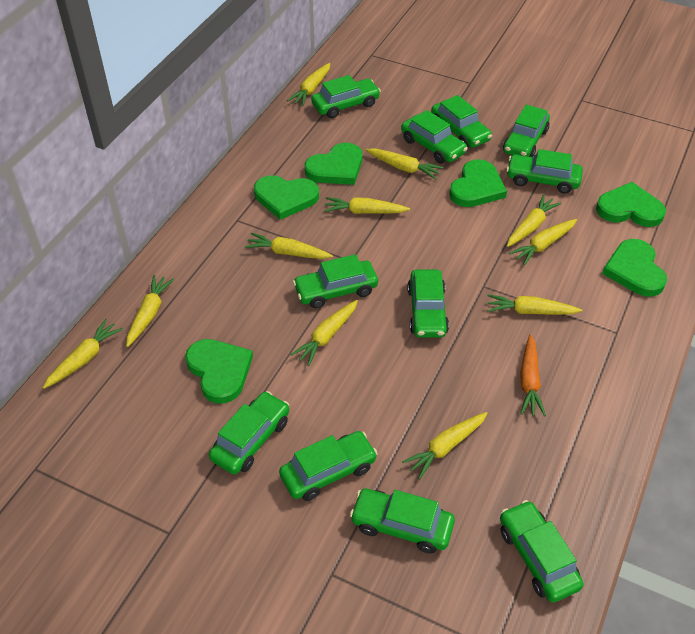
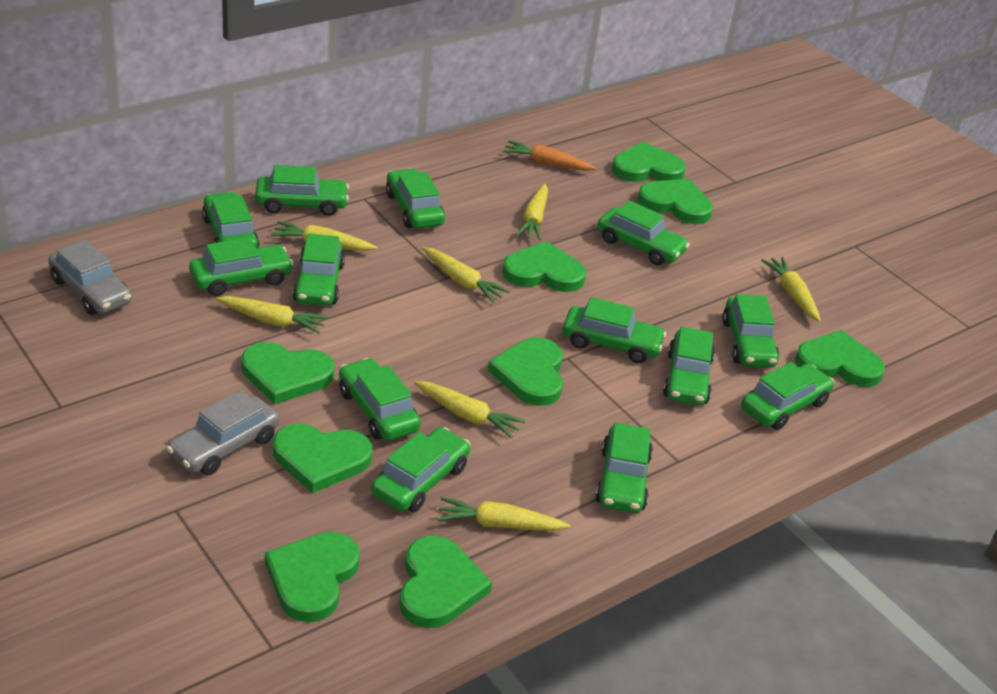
green car: [209,391,289,474] [279,431,378,501] [293,254,378,309] [311,75,381,118] [350,489,455,554] [401,110,468,164] [407,270,449,338] [431,95,492,148] [500,500,584,603] [503,104,550,157] [506,149,583,194] = 11 -> [189,237,294,296] [202,192,259,248] [255,165,349,216] [293,234,345,306] [339,358,421,441] [371,427,471,512] [386,168,445,229] [563,297,666,363] [595,423,653,513] [597,201,690,265] [663,327,715,406] [722,294,779,368] [741,362,834,430] = 13
green heart: [185,339,253,404] [254,175,319,220] [305,143,362,185] [449,159,507,207] [596,182,666,227] [602,239,667,297] = 6 -> [241,342,335,404] [265,532,360,622] [273,424,372,493] [400,536,492,628] [488,337,563,406] [502,241,586,292] [612,141,686,182] [638,179,713,224] [795,330,885,387] = 9
grey car: none = 0 -> [48,240,132,315] [166,390,279,476] = 2
yellow carrot: [43,319,123,389] [126,275,174,347] [245,233,333,259] [287,63,330,106] [290,300,358,366] [324,197,410,214] [366,148,443,179] [402,412,488,479] [487,294,582,315] [507,194,561,247] [509,219,577,266] = 11 -> [216,296,328,334] [271,221,378,251] [414,381,525,438] [422,247,510,303] [438,497,570,531] [516,184,548,240] [761,257,821,322] = 7

